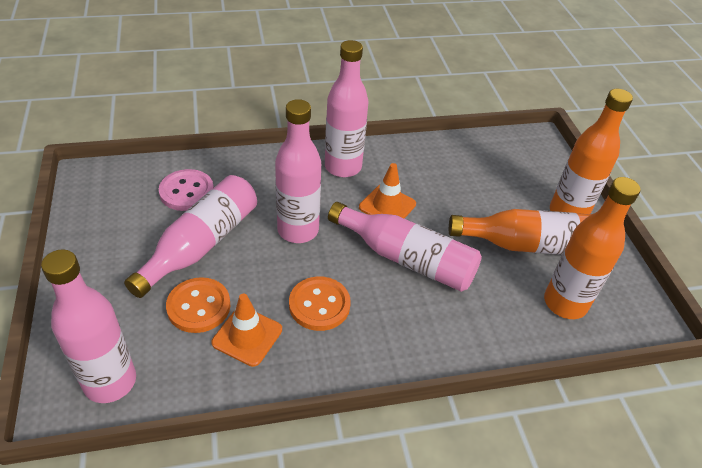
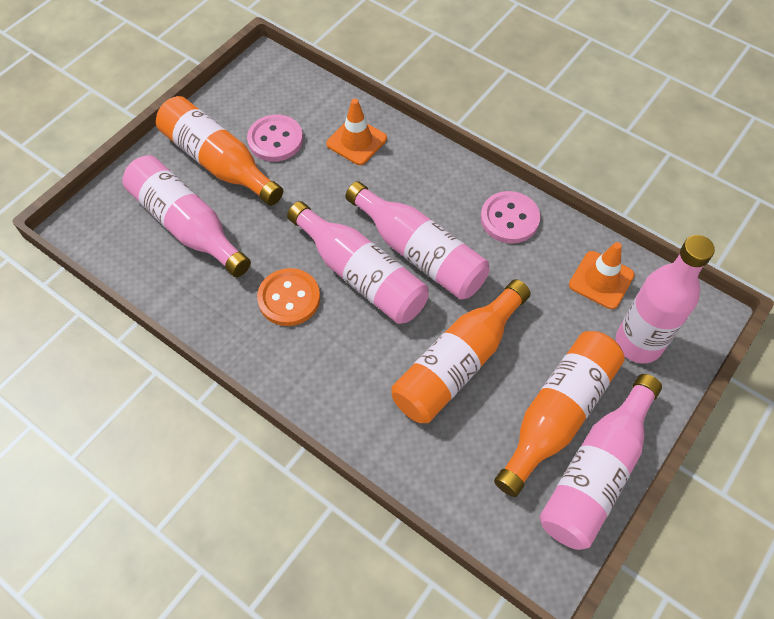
orange button: [166,277,230,333] [289,276,351,331] = 2 -> [257,268,320,326] = 1
pink button: [159,169,214,211] = 1 -> [247,115,303,162] [481,191,540,244] = 2

